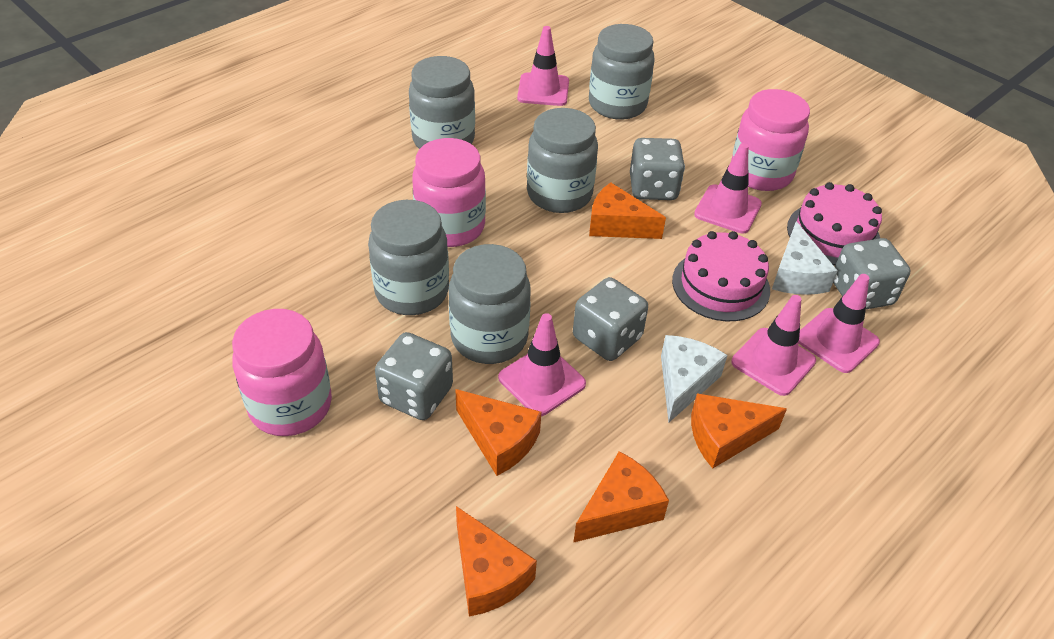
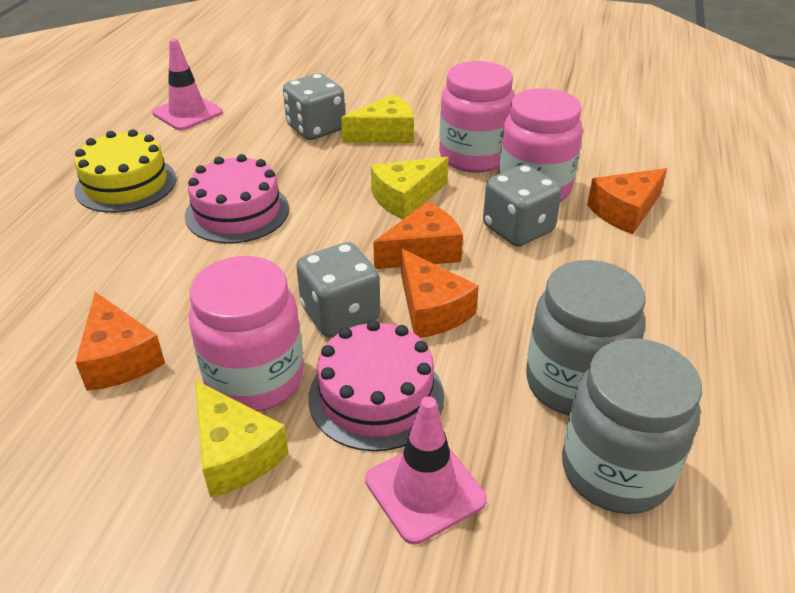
grey dice: [375,332,453,420] [573,277,648,361] [630,138,685,200] [833,238,911,309] = 4 -> [283,73,345,140] [296,242,380,337] [483,164,562,247] = 3
grey jar: [368,200,449,315] [409,56,475,149] [449,244,531,364] [527,108,598,213] [589,24,655,120] = 5 -> [526,260,645,416] [562,339,702,514] = 2
orange cheese: [455,389,541,476] [456,506,537,616] [573,451,669,543] [589,182,666,239] [691,393,787,469] = 5 -> [75,292,165,391] [373,201,463,269] [401,249,479,338] [587,168,667,234] = 4
pink traffic cone: [498,313,586,416] [517,26,569,106] [694,143,762,233] [731,295,816,396] [798,274,880,373] = 5 -> [152,39,223,131] [365,396,487,545] = 2
white cheese: [661,335,727,422] [772,221,838,295] = 2 -> none = 0
yellow cake: none = 0 -> [74,129,176,213] = 1
yellow cheese: none = 0 -> [195,380,289,497] [341,94,414,143] [371,157,449,219] = 3

